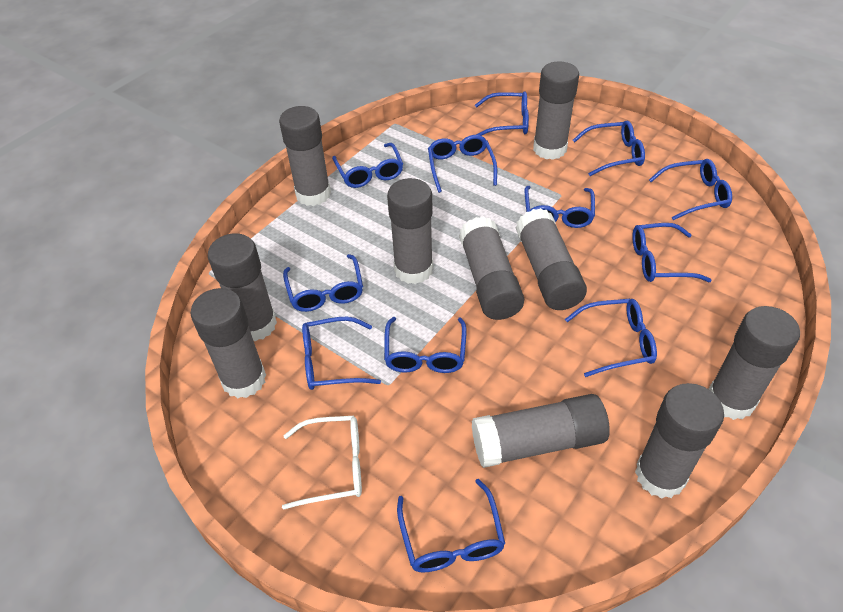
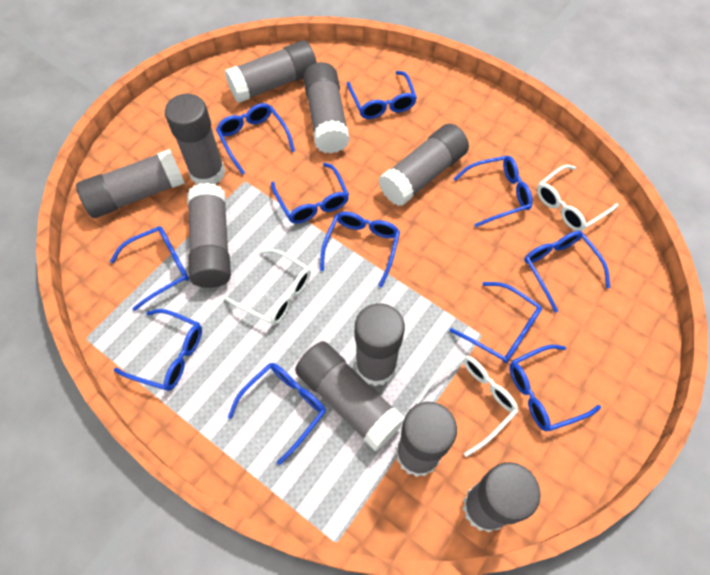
blue glasses: [283,254,363,312] [302,317,381,390] [332,143,403,188] [384,317,466,373] [397,479,505,572] [428,135,497,193] [475,91,529,136] [524,186,595,228] [565,299,657,377] [573,121,645,176] [632,223,712,282] [649,159,732,220] = 12 -> [110,226,189,311] [114,309,202,391] [216,103,295,175] [228,363,326,465] [271,163,349,224] [320,211,400,288] [347,71,417,119] [449,282,542,363] [454,156,533,227] [509,345,601,431] [524,231,610,313] = 11
white glasses: [282,416,362,510] = 1 -> [224,249,311,325] [416,355,519,457] [537,165,619,231] = 3

